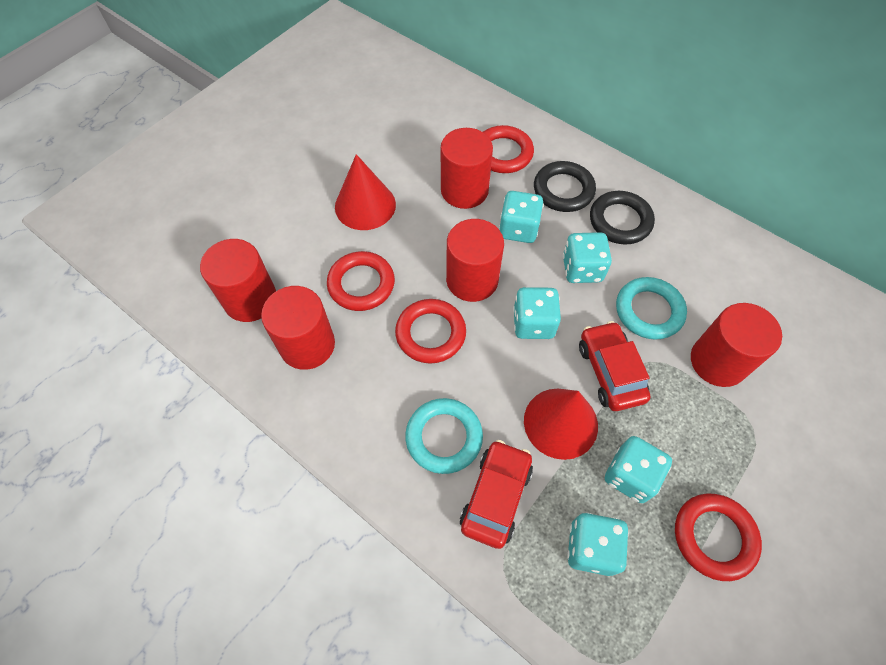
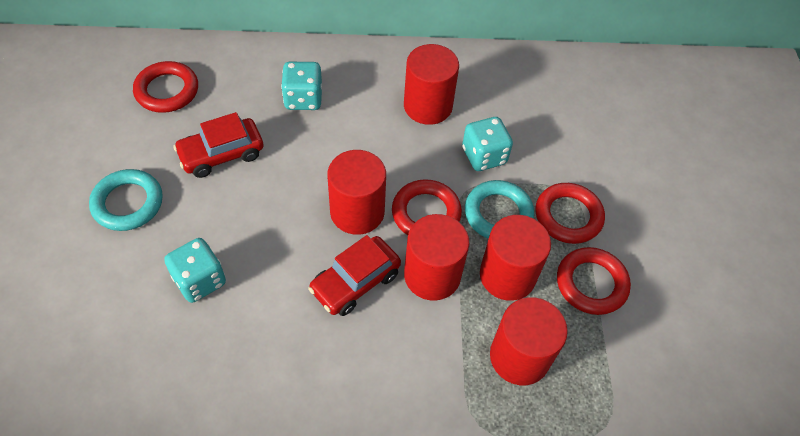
black ring: [534,161,596,212] [590,191,655,245] = 2 -> none = 0
red cone: [335,154,396,230] [524,389,598,460] = 2 -> none = 0
turquoise dice: [499,191,544,243] [513,287,561,339] [563,232,612,283] [567,513,629,576] [605,436,672,503] = 5 -> [164,238,226,303] [281,62,322,110] [462,117,513,171] = 3

